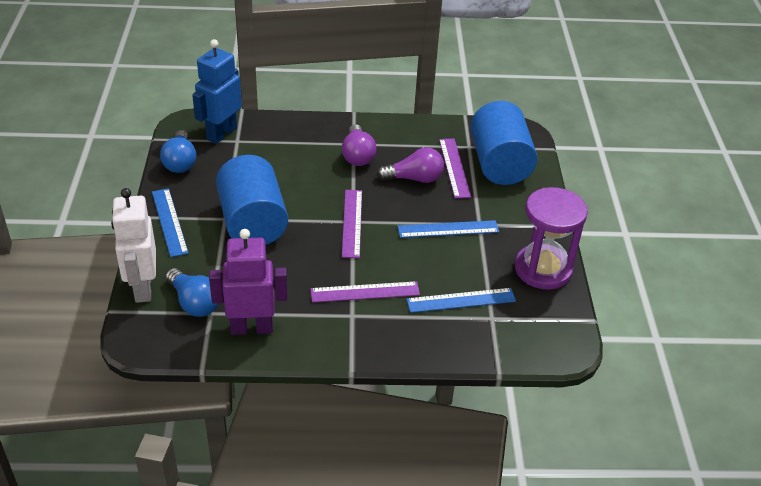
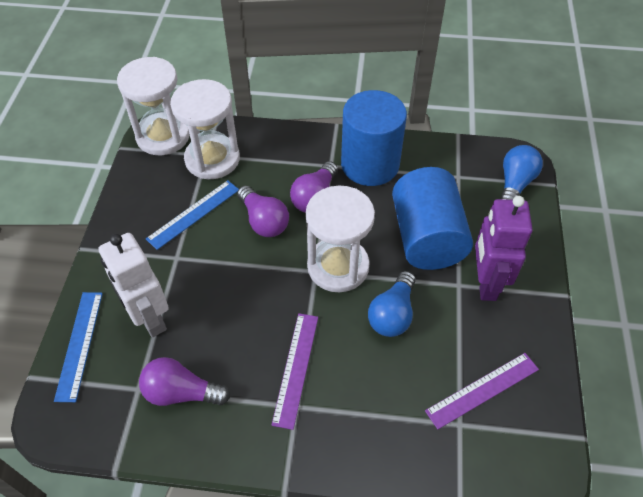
blue robot: [192,39,242,144] = 1 -> none = 0
blue ruler: [152,188,189,257] [398,220,499,238] [407,288,516,313] = 3 -> [54,292,103,402] [146,180,239,250] = 2
purple hourglass: [515,187,588,290] = 1 -> none = 0
purple light bulb: [342,124,377,166] [377,147,444,183] = 2 -> [139,357,230,406] [237,186,289,237] [290,161,338,213] = 3
purple ruler: [311,281,420,303] [342,190,362,258] [439,138,471,198] = 3 -> [271,313,318,430] [425,353,539,429] = 2
white hourglass: none = 0 -> [117,57,190,155] [170,79,240,179] [305,186,375,293] = 3

